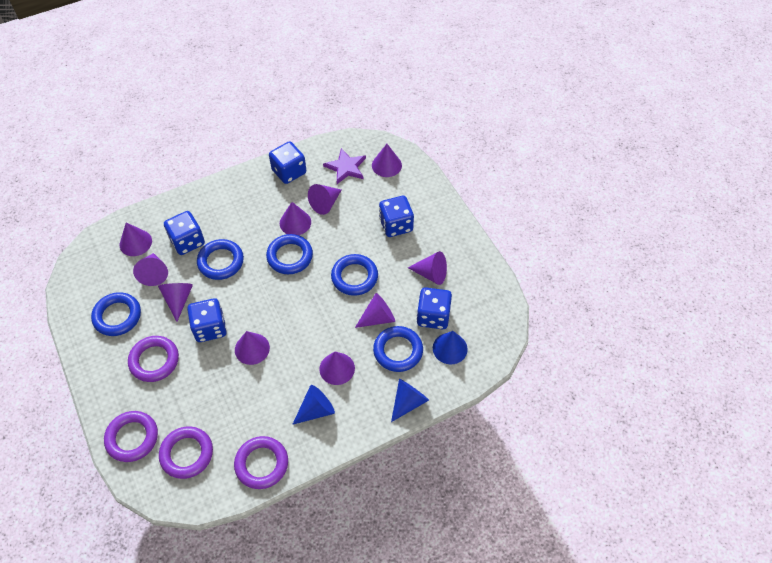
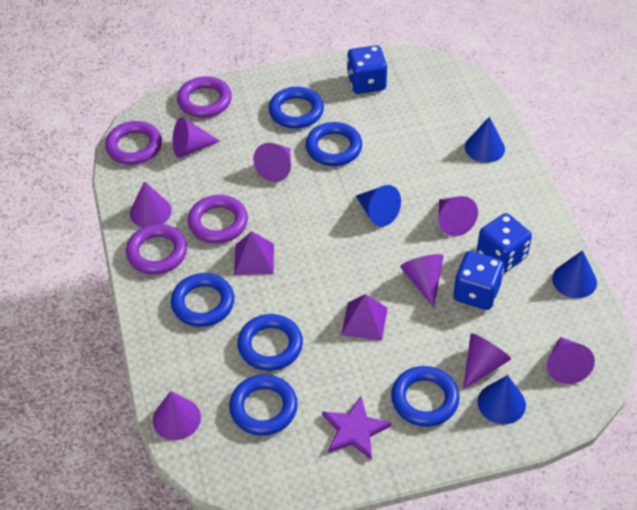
blue cone: [292,385,335,425] [391,379,429,422] [433,331,468,364] = 3 -> [356,185,401,227] [465,117,505,163] [478,375,526,424] [552,250,597,298] = 4
blue dice: [164,211,205,255] [187,298,227,342] [269,141,306,184] [379,196,414,237] [417,287,452,329] = 5 -> [347,45,387,94] [453,251,504,310] [477,213,532,273] = 3
blue ring: [91,292,141,336] [197,239,244,280] [266,234,313,274] [331,254,378,296] [373,326,423,372] = 5 -> [171,273,234,327] [229,374,298,436] [237,314,303,371] [269,87,324,129] [305,122,362,166] [391,366,459,427] = 6
purple cone: [120,223,152,256] [133,253,168,286] [158,283,193,322] [235,331,270,365] [280,202,311,235] [308,184,341,215] [319,352,355,385] [355,293,395,328] [372,144,402,177] [408,251,447,285] = 10 -> [130,181,172,227] [153,391,201,440] [173,117,220,158] [253,143,291,182] [400,254,443,307] [439,196,478,236] [463,333,511,390] [547,337,595,384] = 8
purple pyramid: none = 0 -> [234,231,274,275] [341,294,388,341] = 2

